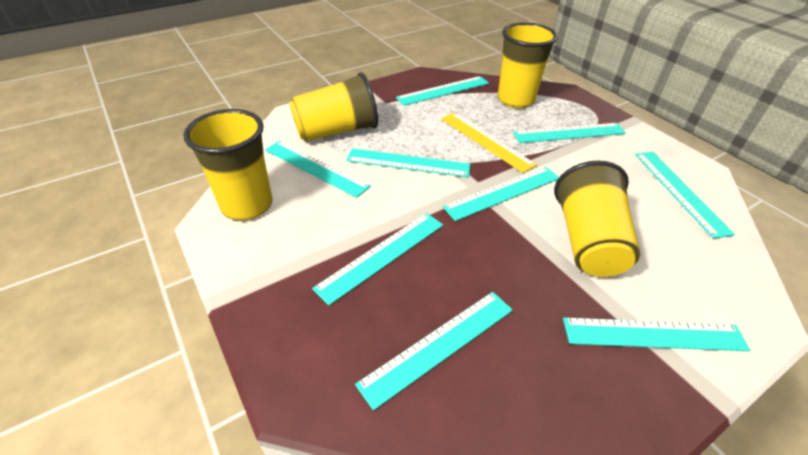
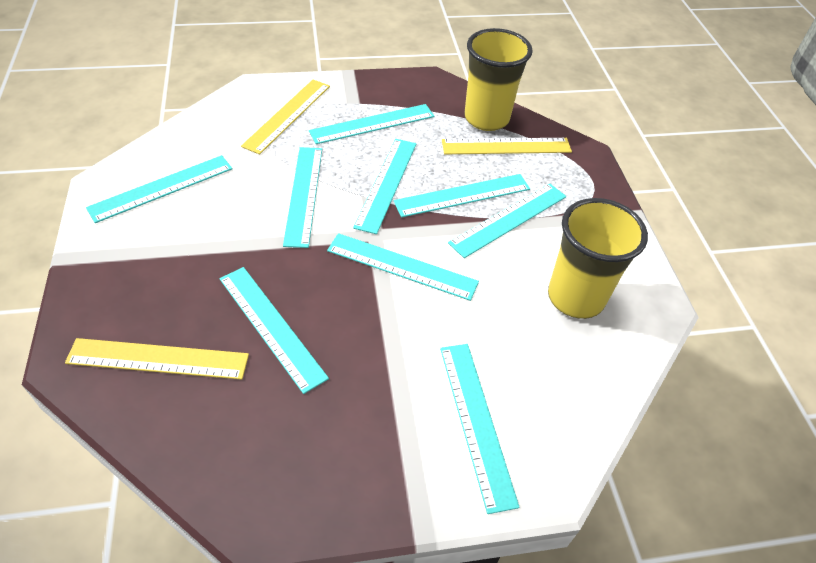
yellow cup: [184,109,272,220] [289,73,378,141] [497,22,558,108] [554,161,640,277] = 4 -> [464,28,533,131] [548,198,648,319] = 2
yellow ruler: [441,113,537,173] = 1 -> [65,338,249,380] [241,80,330,154] [442,138,572,154] = 3

